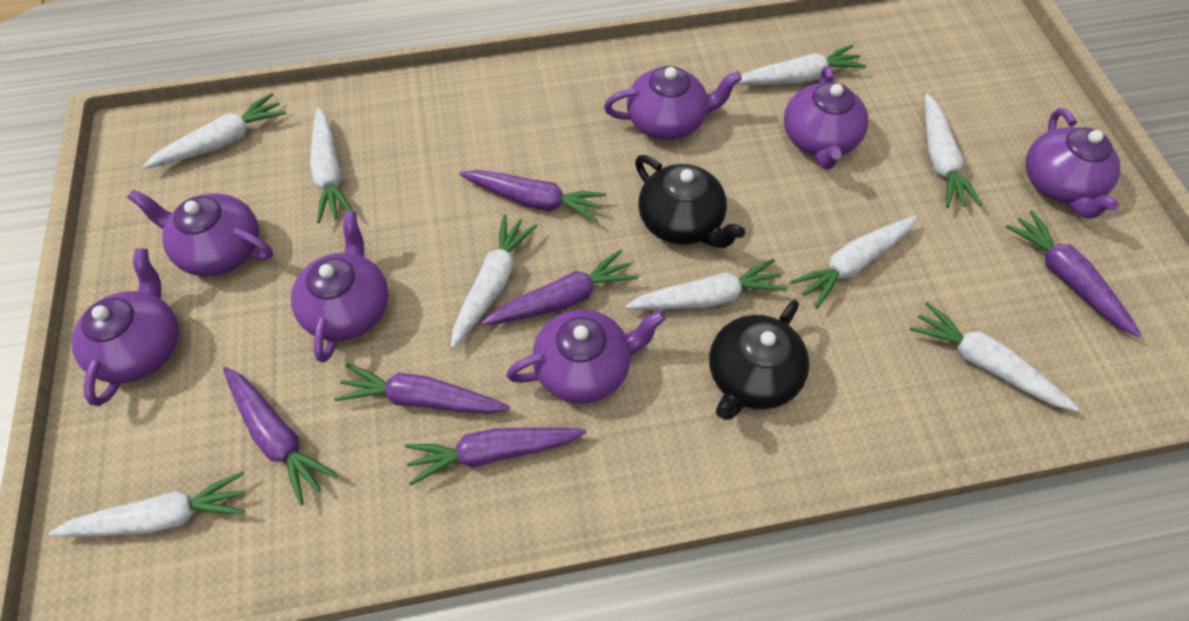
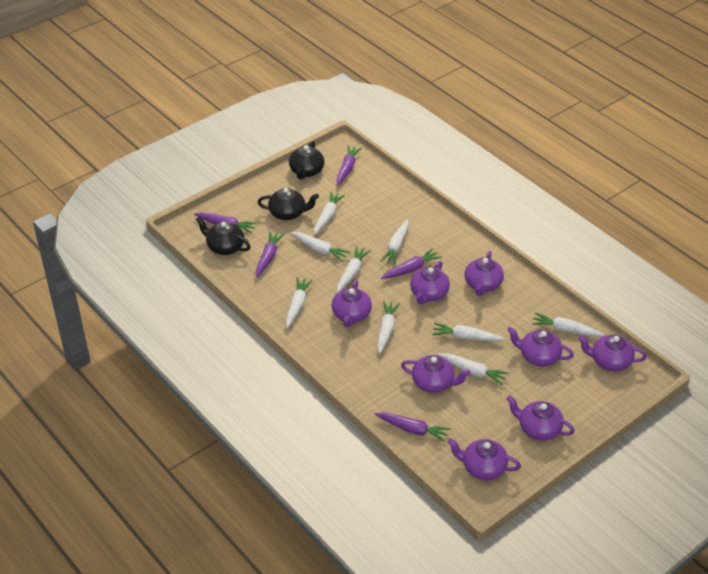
black teapot: [635,155,745,248] [709,300,809,420] = 2 -> [196,216,251,255] [258,188,319,220] [289,141,325,180] = 3
purple carrot: [223,367,338,505] [334,363,510,414] [405,428,586,486] [459,170,607,222] [481,249,638,325] [1006,211,1141,337] = 6 -> [194,212,257,234] [256,231,285,278] [337,145,362,185] [375,412,450,442] [381,248,442,279] = 5
purple teapot: [71,248,179,406] [127,190,273,277] [291,211,389,363] [506,309,666,403] [604,66,742,140] [784,66,869,169] [1025,108,1121,218] = 7 -> [331,280,372,327] [401,355,470,393] [410,261,450,305] [448,438,521,480] [464,251,504,296] [507,327,574,366] [507,396,575,441] [578,335,647,372] = 8

